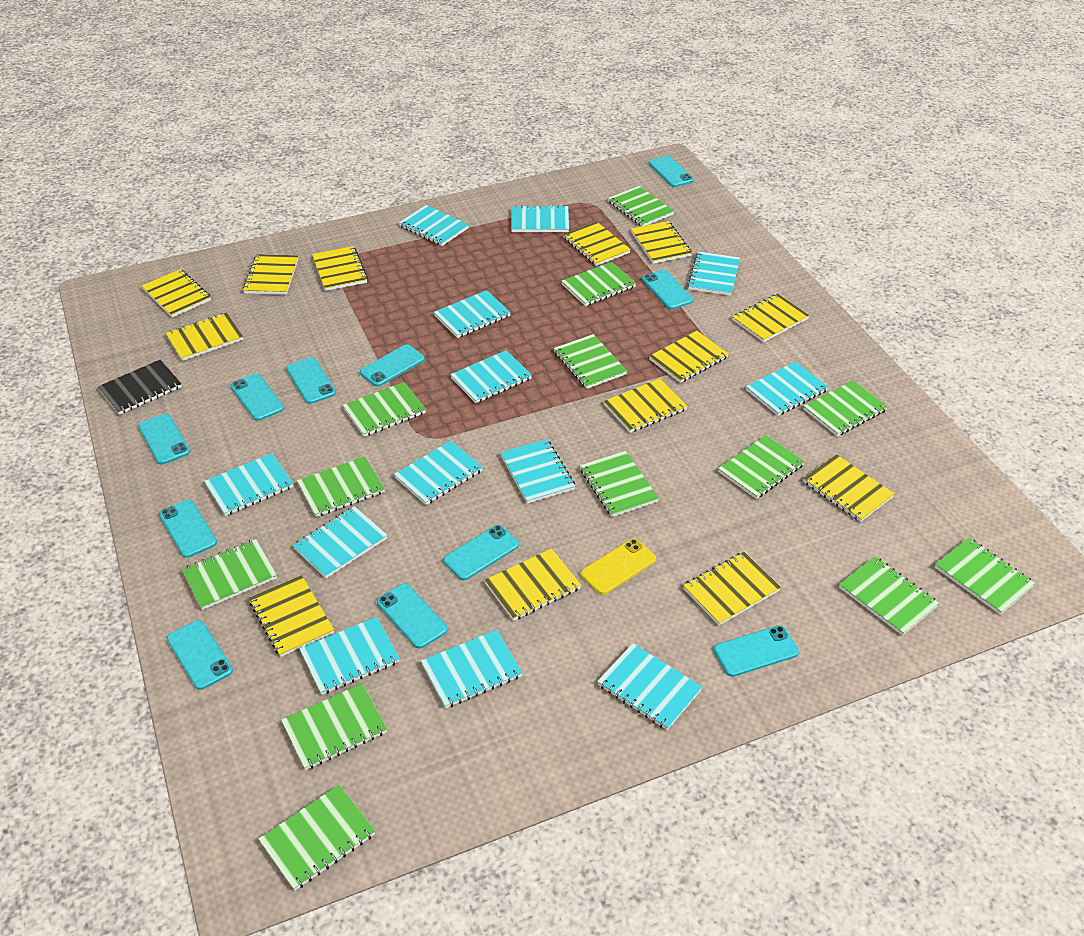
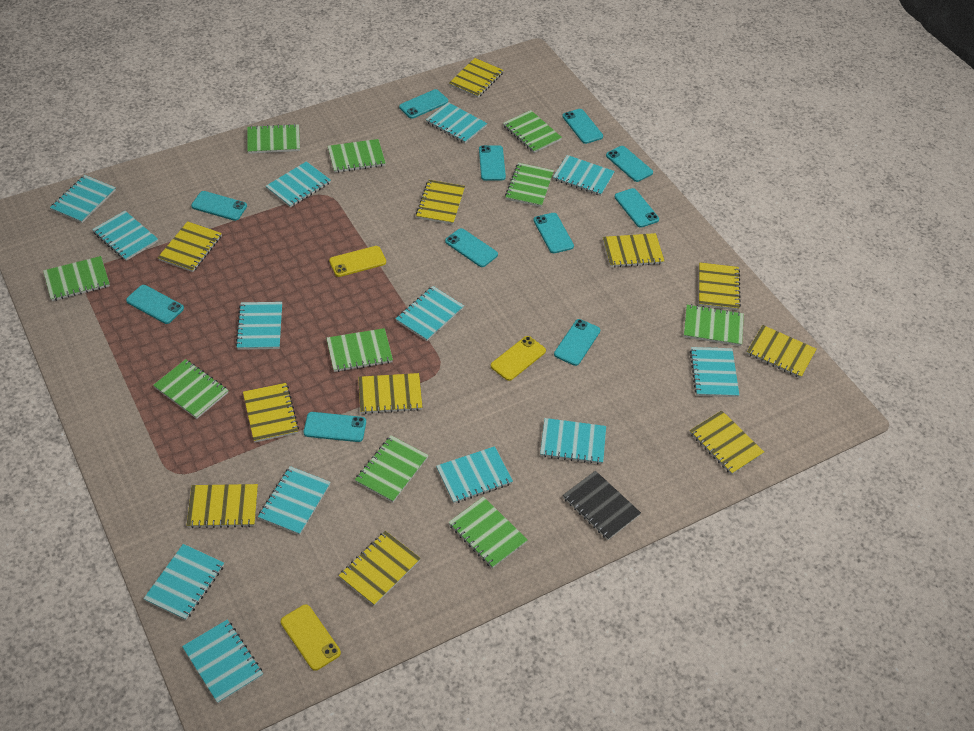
green notebook: [182,539,277,610] [259,785,375,891] [281,684,387,770] [297,457,385,517] [343,382,426,437] [554,334,627,389] [561,262,636,306] [580,451,659,517] [608,186,674,226] [718,435,805,499] [804,380,888,436] [839,556,939,636] [935,537,1035,615] = 13 -> [43,256,110,301] [153,359,228,419] [247,124,300,154] [326,328,393,372] [328,139,386,173] [355,435,428,503] [448,497,527,569] [503,110,562,153] [505,163,554,207] [684,304,744,346] = 10
yellow notebook: [142,269,211,318] [166,312,243,361] [243,254,298,295] [249,575,334,657] [312,246,368,291] [485,548,581,621] [563,222,631,266] [604,379,688,433] [631,221,692,264] [649,331,729,383] [683,552,781,625] [733,294,810,342] [803,454,895,522] = 13 -> [158,221,222,272] [187,484,258,528] [243,383,299,443] [339,531,421,606] [358,373,423,414] [416,180,465,225] [449,58,504,98] [603,233,664,268] [690,410,764,475] [699,263,741,310] [747,325,817,378] = 11
yellow phone: [581,539,656,595] = 1 -> [281,604,341,671] [329,246,386,277] [491,336,546,381] = 3

